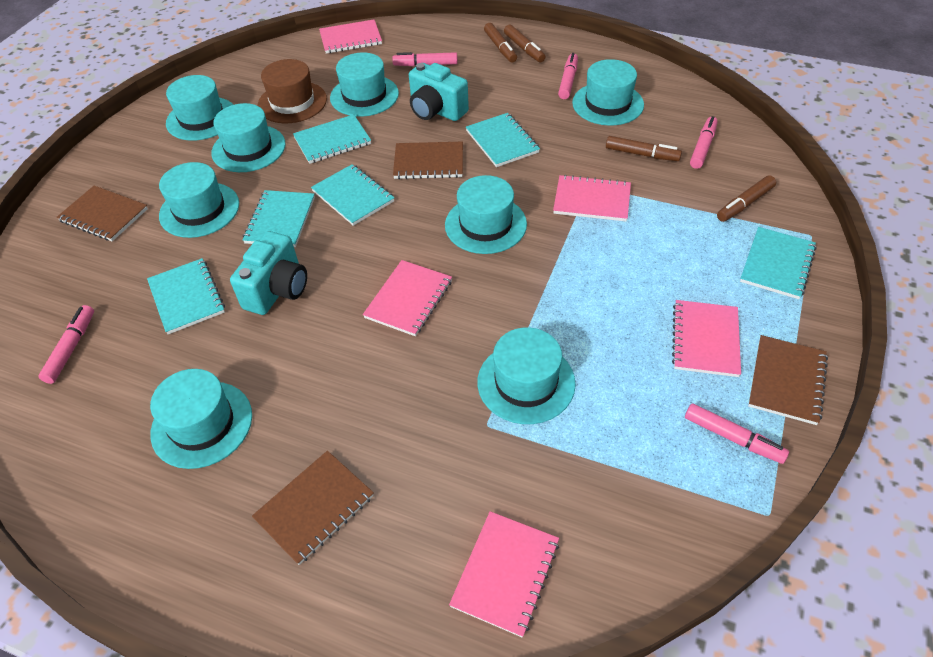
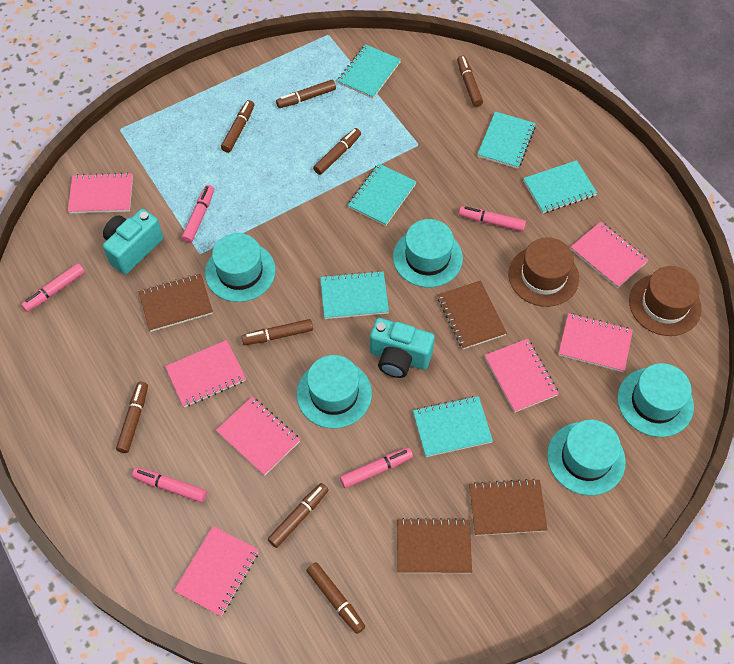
brown hat: [258,59,327,123] = 1 -> [508,237,579,307] [629,266,702,336] = 2
brown marker: [484,23,517,63] [504,25,546,62] [606,136,682,161] [717,175,776,222] = 4 -> [116,382,148,453] [221,100,254,153] [241,319,313,345] [268,483,329,548] [276,80,336,108] [306,562,365,634] [313,128,361,175] [457,56,483,107] = 8
pink notebook: [319,19,382,54] [363,260,452,336] [449,511,559,638] [553,175,631,221] [672,300,741,377] = 5 -> [68,172,133,214] [165,340,246,407] [174,526,259,616] [216,397,300,476] [485,338,559,413] [558,313,633,372] [570,222,648,288] = 7
turquoise hat: [150,369,252,469] [159,162,239,238] [166,75,233,141] [211,103,286,172] [330,53,399,117] [445,175,527,254] [477,327,576,424] [572,59,644,126] = 8 -> [205,233,276,302] [297,355,372,428] [393,219,463,287] [547,420,626,496] [617,363,694,437] = 5

